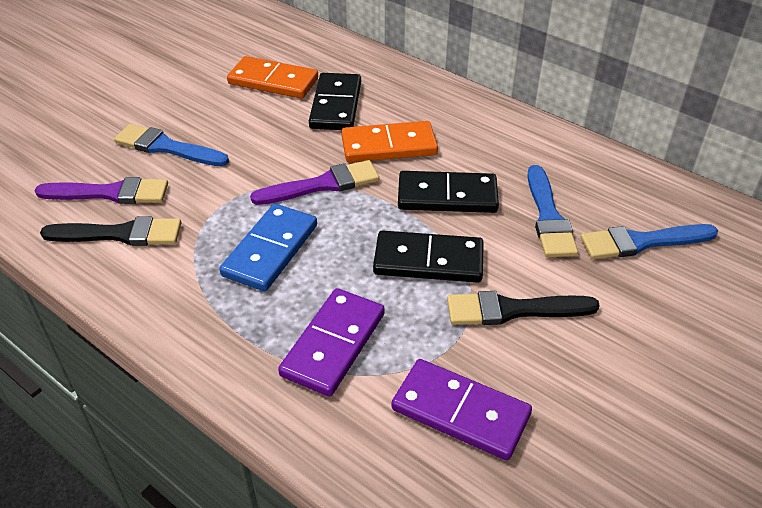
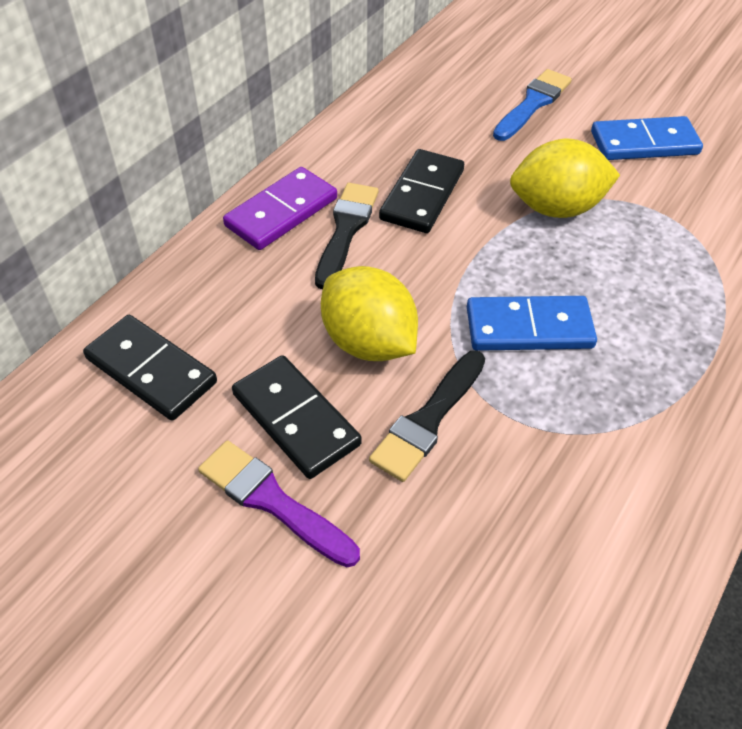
blue brush: [114,124,229,166] [527,165,578,257] [581,224,718,259] = 3 -> [493,69,572,141] = 1
blue domino: [219,204,317,292] = 1 -> [467,296,597,351] [591,116,703,160] = 2
orange domino: [227,56,318,99] [341,121,438,163] = 2 -> none = 0
purple brush: [35,177,168,204] [250,160,379,205] = 2 -> [198,440,360,567] = 1
purple domino: [278,288,385,397] [392,359,532,460] = 2 -> [223,167,337,250] = 1
yellow lemon: none = 0 -> [321,266,418,361] [510,139,620,218] = 2

